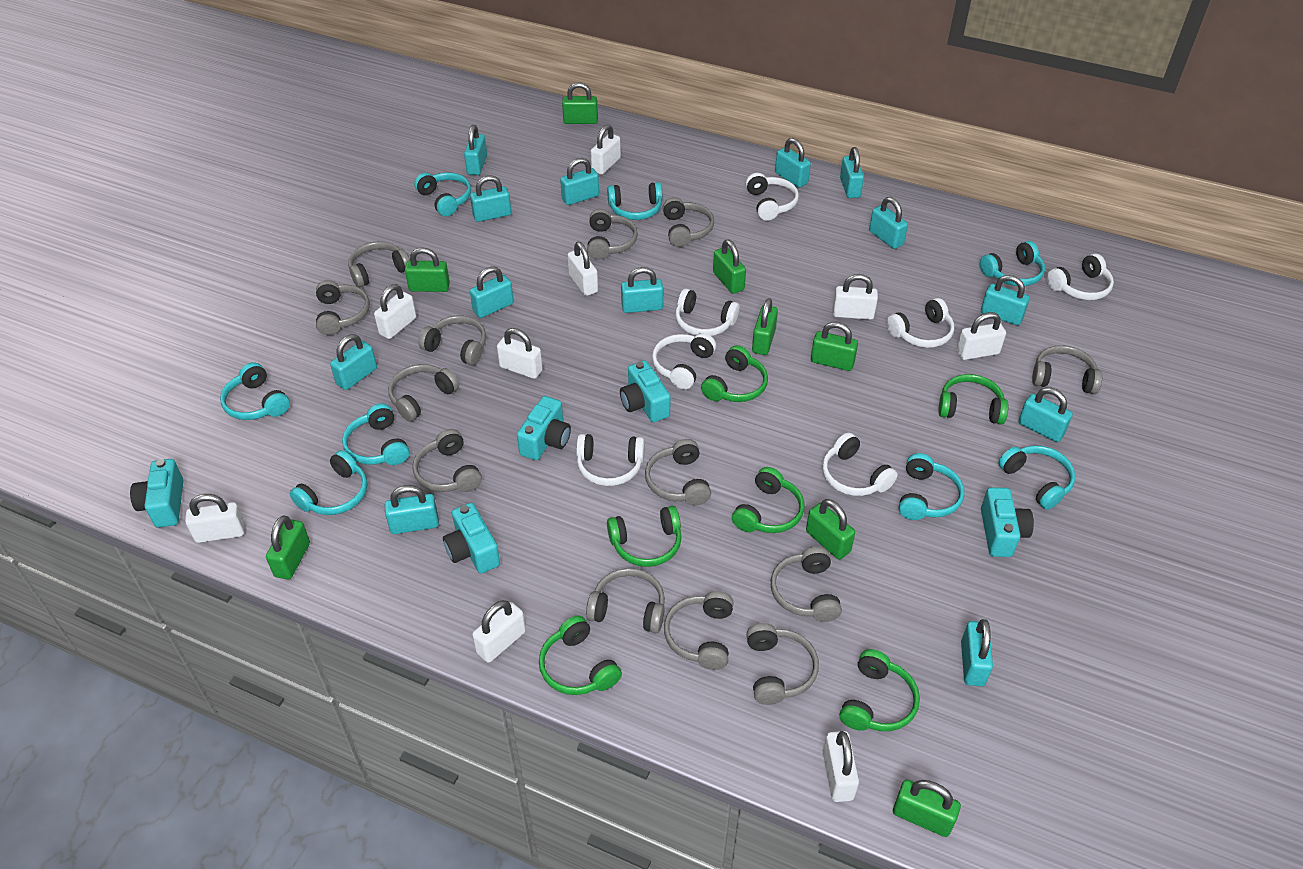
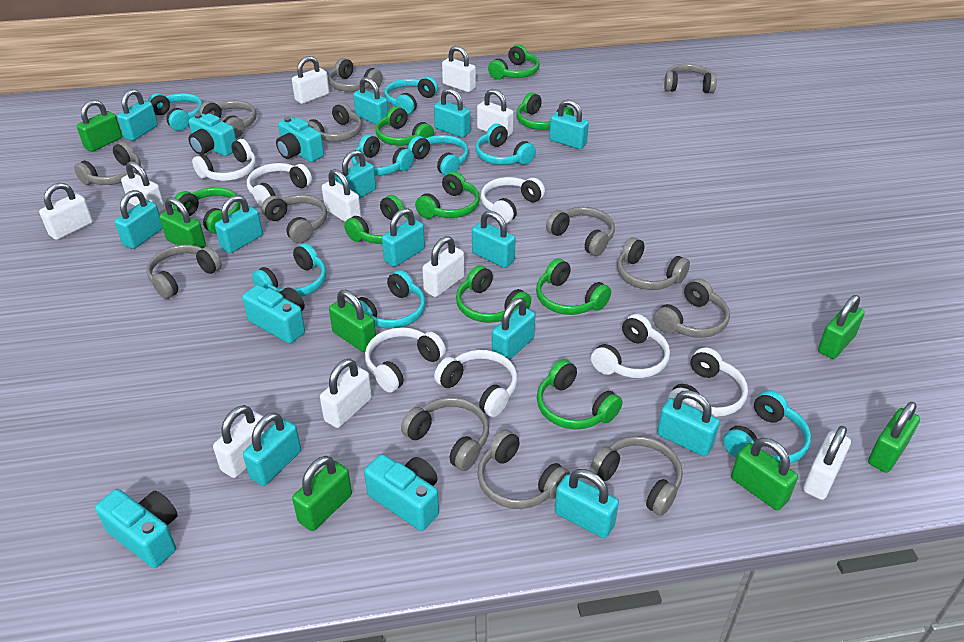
green headphones: [539,616,622,695] [607,506,682,567] [701,345,768,402] [732,467,804,533] [840,649,920,731] [938,374,1009,424] = 6 -> [173,187,240,234] [344,195,408,244] [375,106,434,146] [415,171,480,219] [456,265,531,323] [488,44,540,80] [516,92,574,130] [536,258,611,315] [537,359,623,429] = 9
green padlock: [266,515,310,580] [405,247,450,292] [562,82,598,124] [713,240,746,294] [752,298,778,355] [806,499,855,560] [811,322,858,371] [893,780,961,837] = 8 -> [77,100,122,152] [159,197,206,248] [292,456,352,531] [329,290,376,352] [731,438,798,510] [818,295,865,359] [868,402,920,473] = 7
white padlock: [185,494,245,543] [374,284,416,339] [472,600,526,663] [497,328,543,379] [568,242,598,296] [591,125,621,174] [823,731,859,802] [833,274,878,320] [957,312,1006,360] = 9 -> [39,183,93,240] [121,161,165,213] [213,405,269,478] [292,56,329,104] [320,359,372,428] [322,169,361,222] [422,236,465,297] [442,46,476,92] [477,89,514,138] [803,426,851,500] = 10

